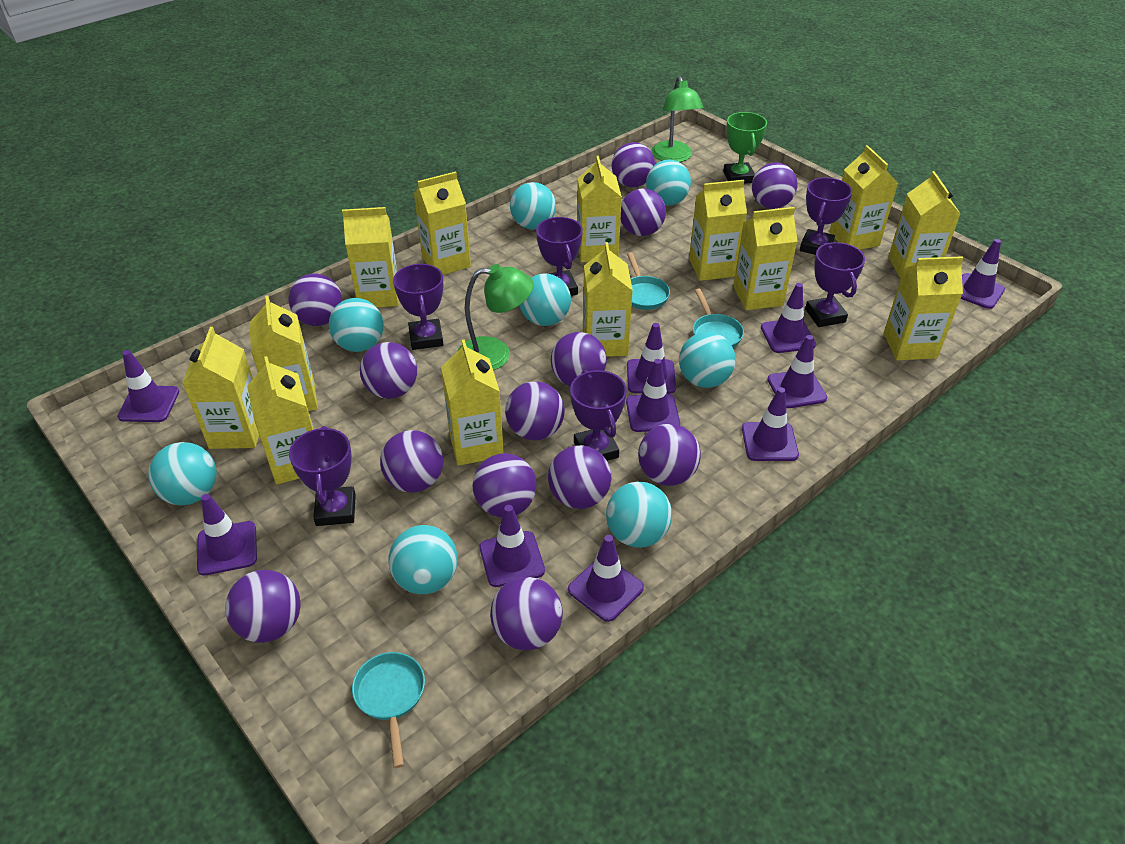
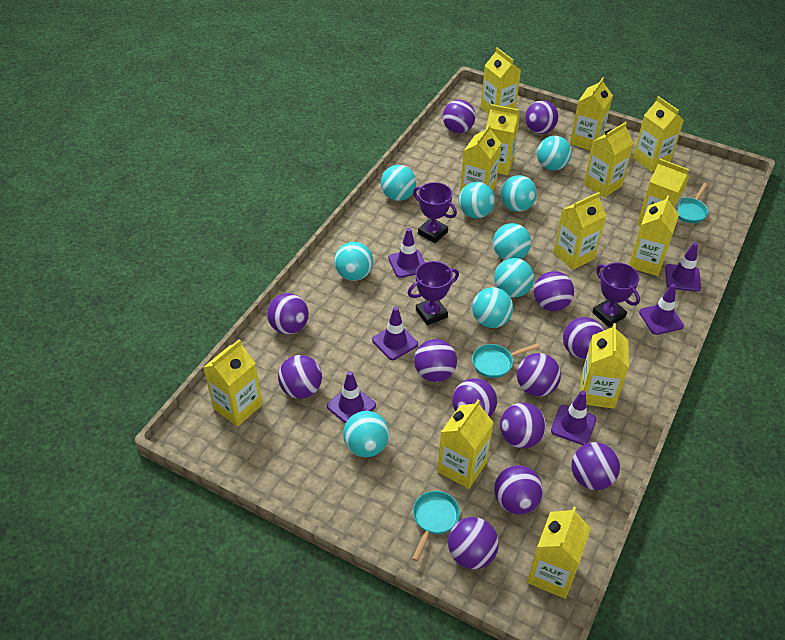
green lamp: [457,264,534,371] [651,76,703,162] = 2 -> none = 0
green trophy: [723,112,767,184] = 1 -> none = 0
purple traffic cone: [117,350,179,422] [197,494,257,576] [479,505,545,587] [568,535,644,622] [626,359,680,432] [627,323,676,394] [742,387,799,461] [761,283,816,353] [767,335,827,408] [961,239,1005,309] = 10 -> [327,371,376,424] [372,307,418,360] [388,228,425,278] [551,391,596,445] [639,284,684,335] [665,243,701,292] = 6
purple trophy: [289,426,356,526] [393,264,443,350] [536,217,583,296] [570,370,627,461] [800,177,852,255] [805,242,865,327] = 6 -> [407,261,459,325] [413,182,457,243] [592,263,640,327] = 3
turquoise ball: [148,442,217,505] [329,298,384,352] [389,525,458,594] [510,182,556,229] [520,273,571,326] [606,482,672,548] [646,160,691,206] [679,332,736,388] = 8 -> [334,242,373,281] [343,411,389,457] [381,165,416,201] [459,182,495,218] [472,287,513,328] [493,223,531,260] [494,258,534,297] [501,175,537,212] [537,136,572,171] = 9

